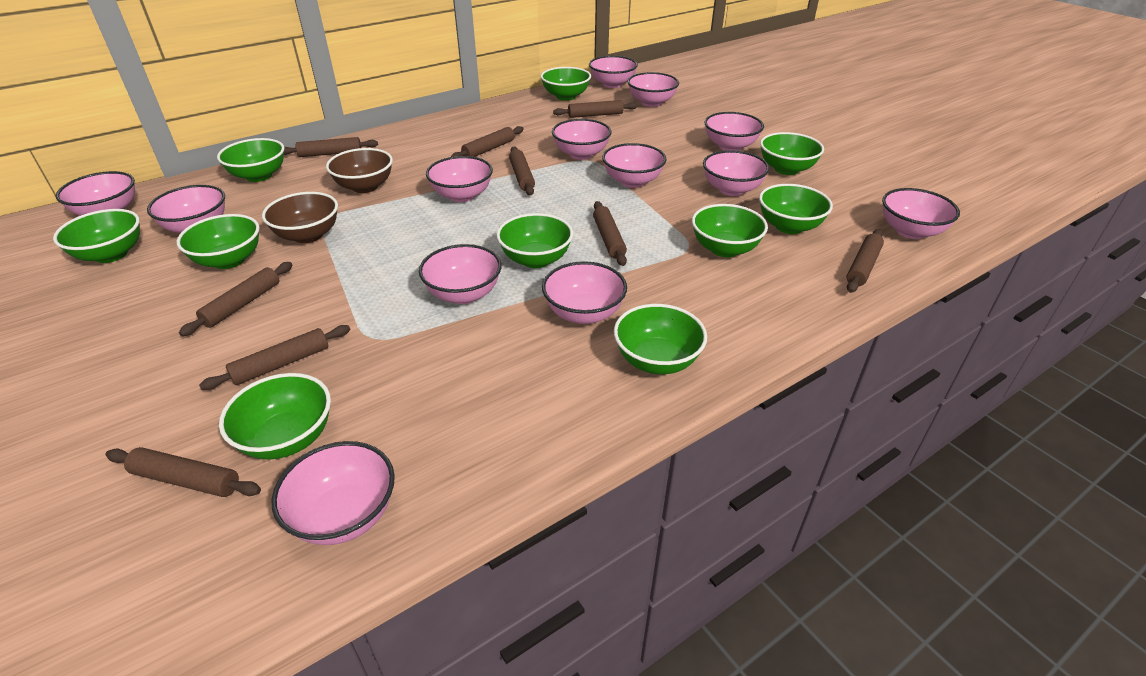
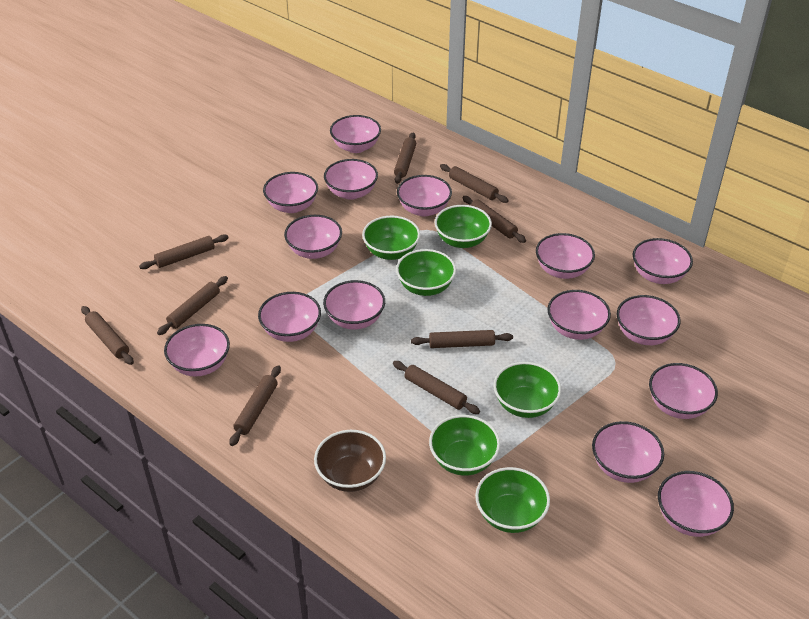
brown bowl: [262,192,338,243] [326,148,393,193] = 2 -> [314,430,386,492] = 1
green bowl: [53,209,140,263] [176,214,260,269] [217,138,284,182] [219,373,331,460] [497,213,573,268] [541,67,591,101] [614,304,707,374] [692,204,768,257] [759,184,833,234] [760,132,824,175] = 10 -> [362,216,420,260] [396,249,456,296] [429,415,500,476] [435,205,492,248] [475,467,550,533] [494,362,561,418] = 6
pink bowl: [56,171,135,216] [147,185,225,233] [272,441,395,545] [419,244,502,304] [426,156,493,202] [542,261,627,324] [552,119,612,160] [589,56,638,88] [602,143,667,188] [628,72,679,107] [703,150,769,196] [705,112,764,151] [882,188,960,239] = 13 -> [164,324,230,377] [258,292,321,342] [263,172,318,213] [284,215,342,259] [323,280,385,329] [324,159,378,200] [330,115,381,153] [397,175,452,216] [536,233,595,279] [547,290,611,340] [592,421,664,483] [617,295,681,345] [633,238,693,284] [649,363,718,419] [658,471,734,537] = 15

